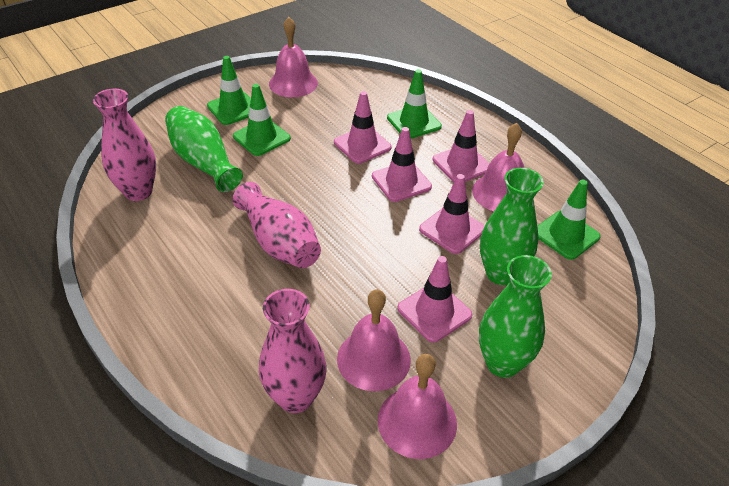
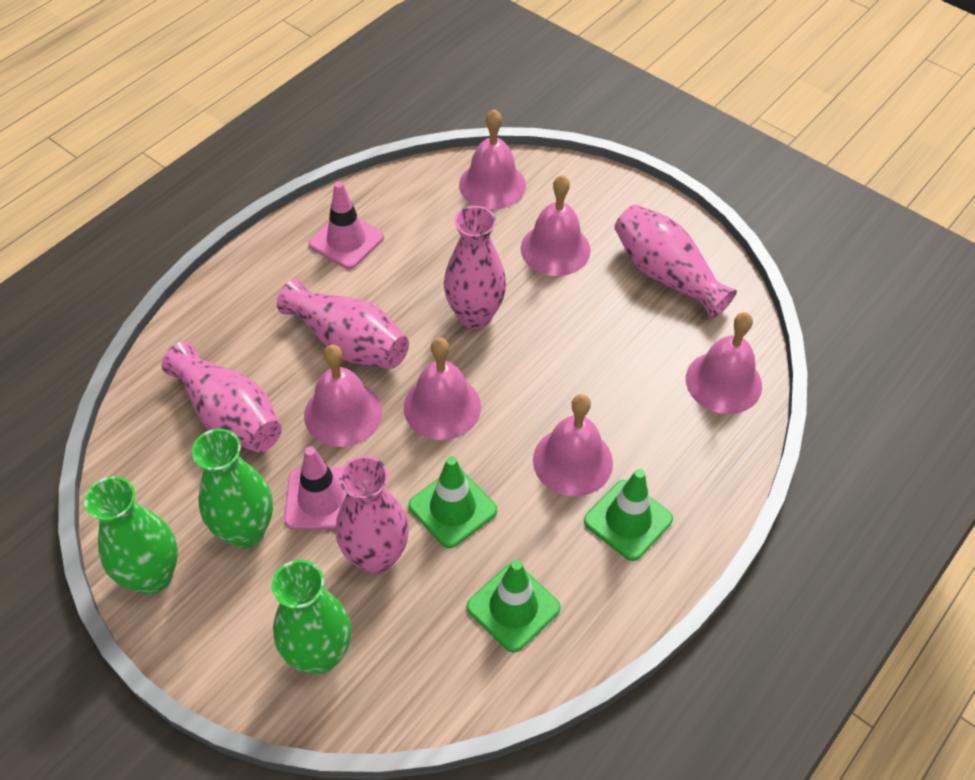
green traffic cone: [207,56,251,125] [233,84,291,156] [387,69,442,139] [537,180,601,260] = 4 -> [409,456,497,548] [467,560,561,653] [584,469,673,561] = 3
pink bell: [269,17,318,97] [337,289,411,391] [378,354,457,459] [472,123,524,211] = 4 -> [304,344,382,447] [404,338,481,440] [459,109,526,210] [521,175,591,276] [533,394,613,497] [686,312,762,414] = 6
pink traffic cone: [334,91,392,164] [372,127,432,202] [397,256,472,343] [419,174,485,254] [433,110,490,182] = 5 -> [284,446,347,530] [309,181,384,269] = 2
pink vase: [93,89,156,201] [233,182,321,268] [259,289,327,413] = 3 -> [162,342,282,452] [277,279,409,369] [336,456,409,574] [444,206,506,329] [614,204,737,319] = 5

